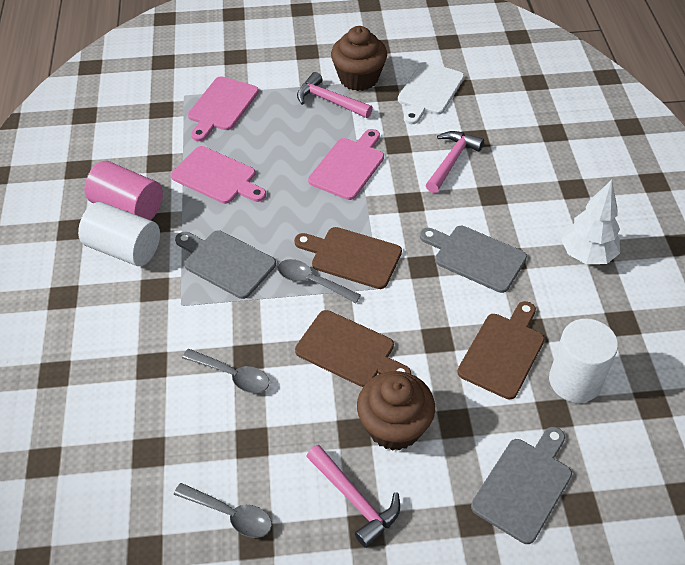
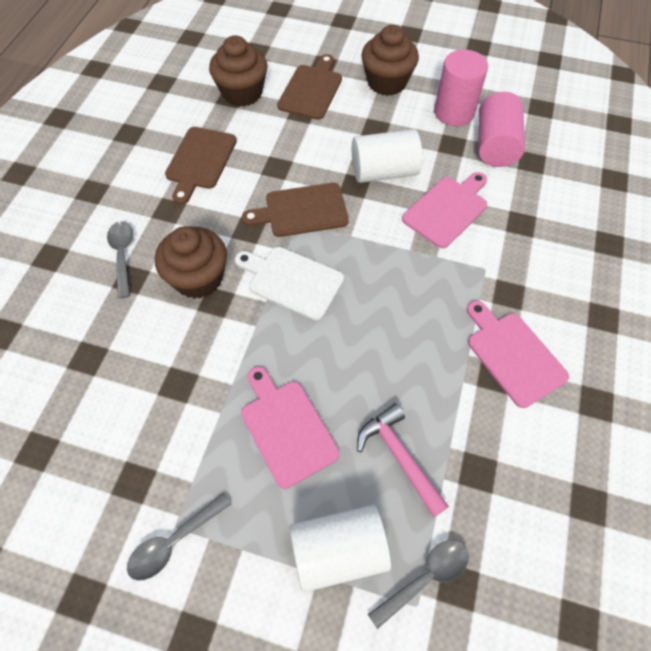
brown cupcake: [331,26,387,91] [357,371,435,451] = 2 -> [155,226,227,299] [209,35,268,107] [361,25,419,96] = 3
grey cutting board: [175,230,276,299] [420,226,527,293] [471,427,572,544] = 3 -> none = 0
pink cylinder: [84,161,163,220] = 1 -> [434,49,488,126] [479,92,525,167] = 2
pink hammer: [297,72,373,118] [306,445,400,548] [426,131,484,193] = 3 -> [357,403,449,517] = 1
white tree: [561,180,620,264] = 1 -> none = 0

